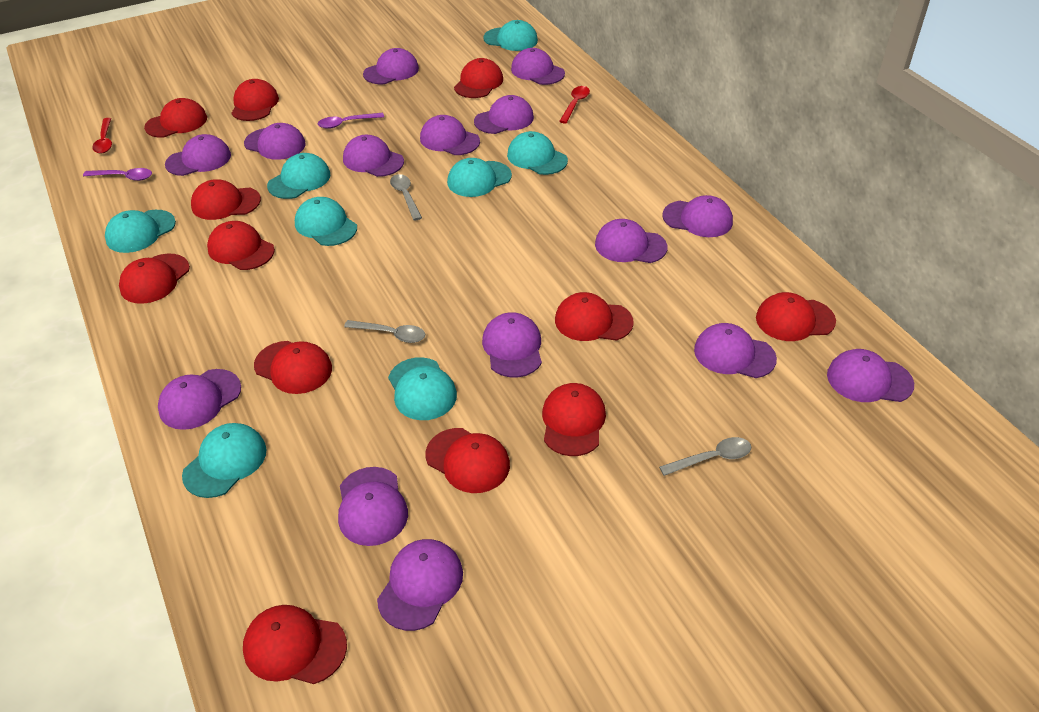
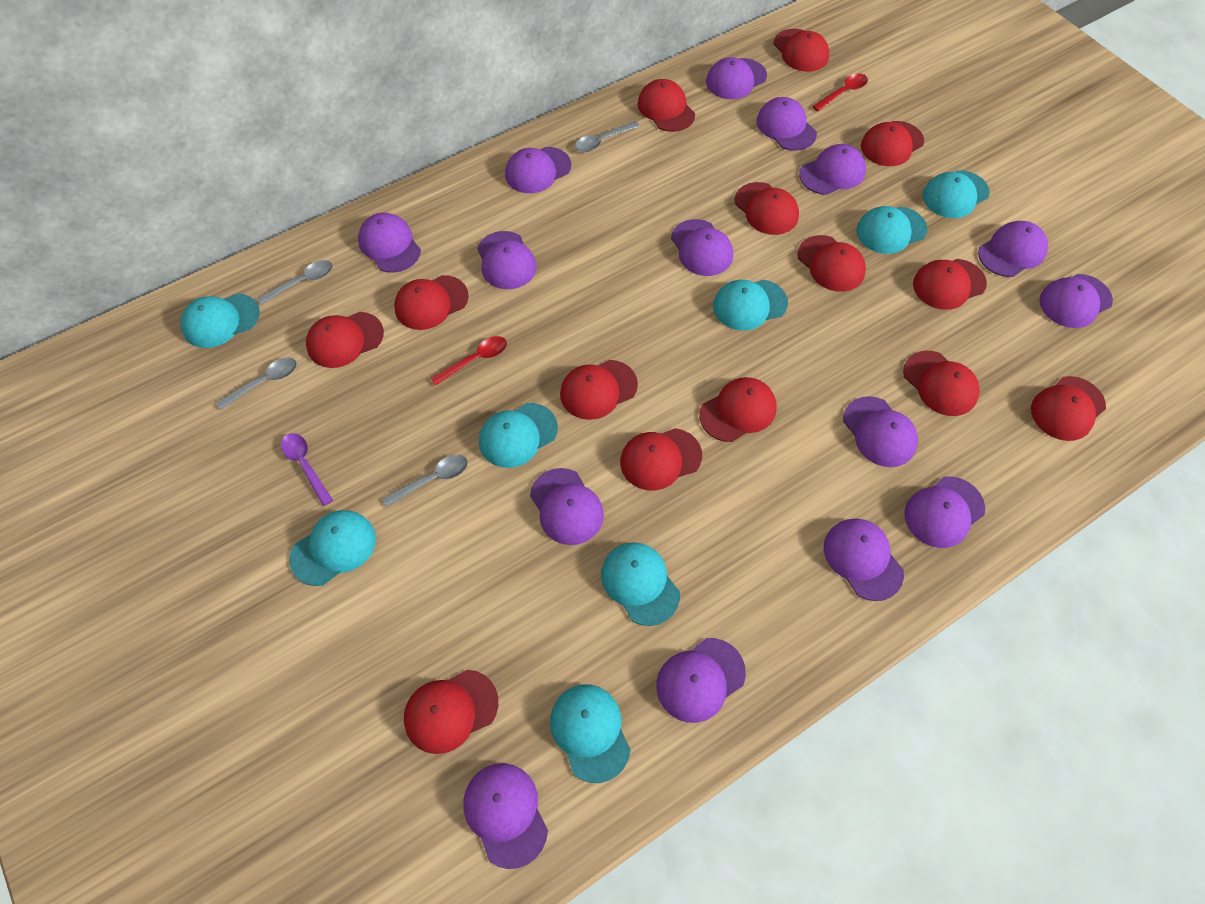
grey spoon: [344,320,425,343] [390,174,422,220] [659,437,751,476] = 3 -> [216,357,297,410] [257,260,333,305] [382,455,468,507] [575,121,640,152] = 4
purple spoon: [83,168,152,181] [318,113,384,129] = 2 -> [281,433,333,506] = 1
red cap: [119,254,190,304] [144,98,207,138] [191,179,261,220] [207,221,275,270] [231,79,279,121] [243,605,347,684] [254,341,332,394] [425,428,510,493] [454,58,503,98] [542,383,606,456] [555,292,634,341] [756,292,836,341] = 12 -> [306,312,384,368] [394,275,469,330] [404,670,498,754] [560,360,638,420] [620,428,702,491] [638,79,695,132] [699,377,776,442] [735,182,799,235] [773,29,829,72] [797,235,866,292] [861,121,924,166] [903,351,980,416] [913,259,987,310] [1031,376,1106,441] = 14

